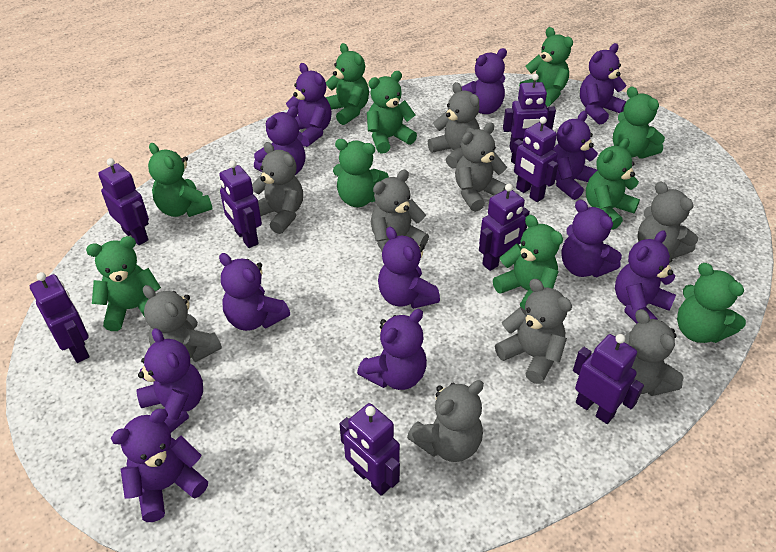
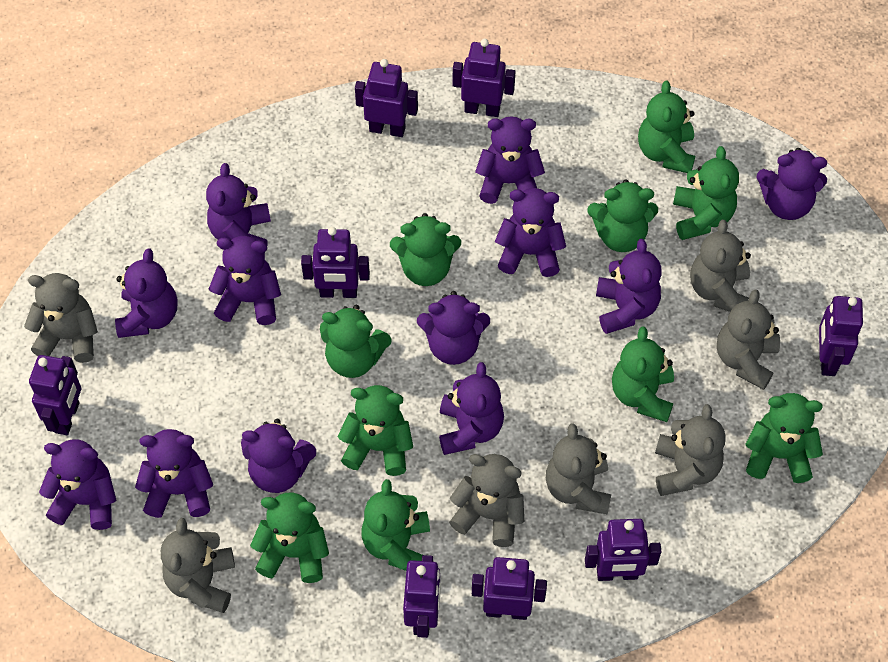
grey teddy bear: [143,285,222,362] [252,142,303,234] [371,170,429,251] [407,380,484,462] [428,82,480,169] [455,122,507,212] [495,279,572,384] [625,309,684,396] [637,182,698,259] = 9 -> [24,273,98,363] [161,518,235,613] [449,454,524,547] [546,423,611,515] [655,404,726,496] [690,220,751,312] [717,290,780,390] = 7

